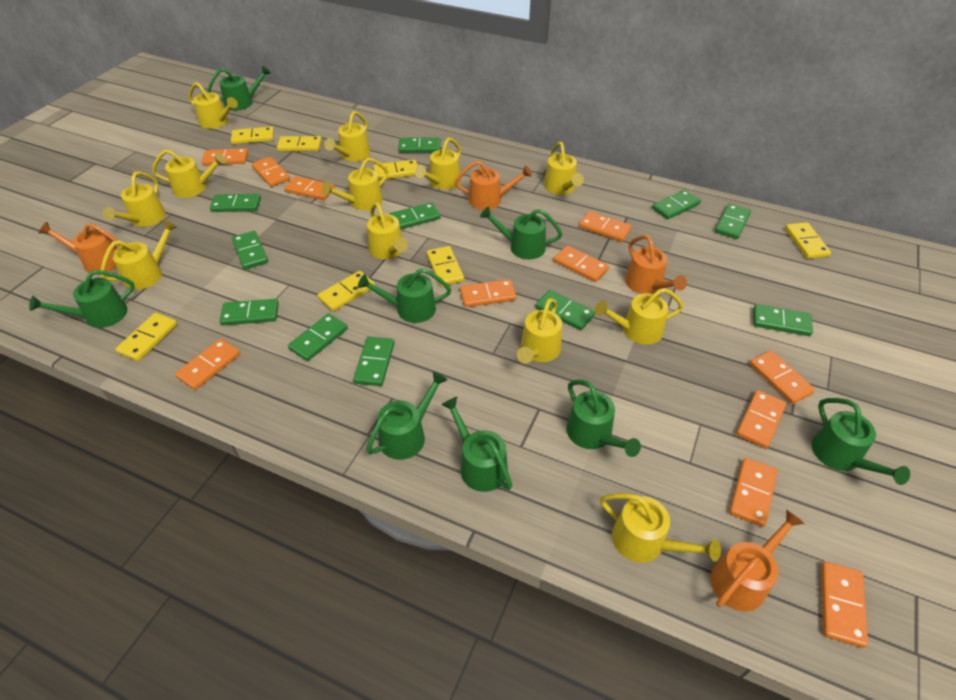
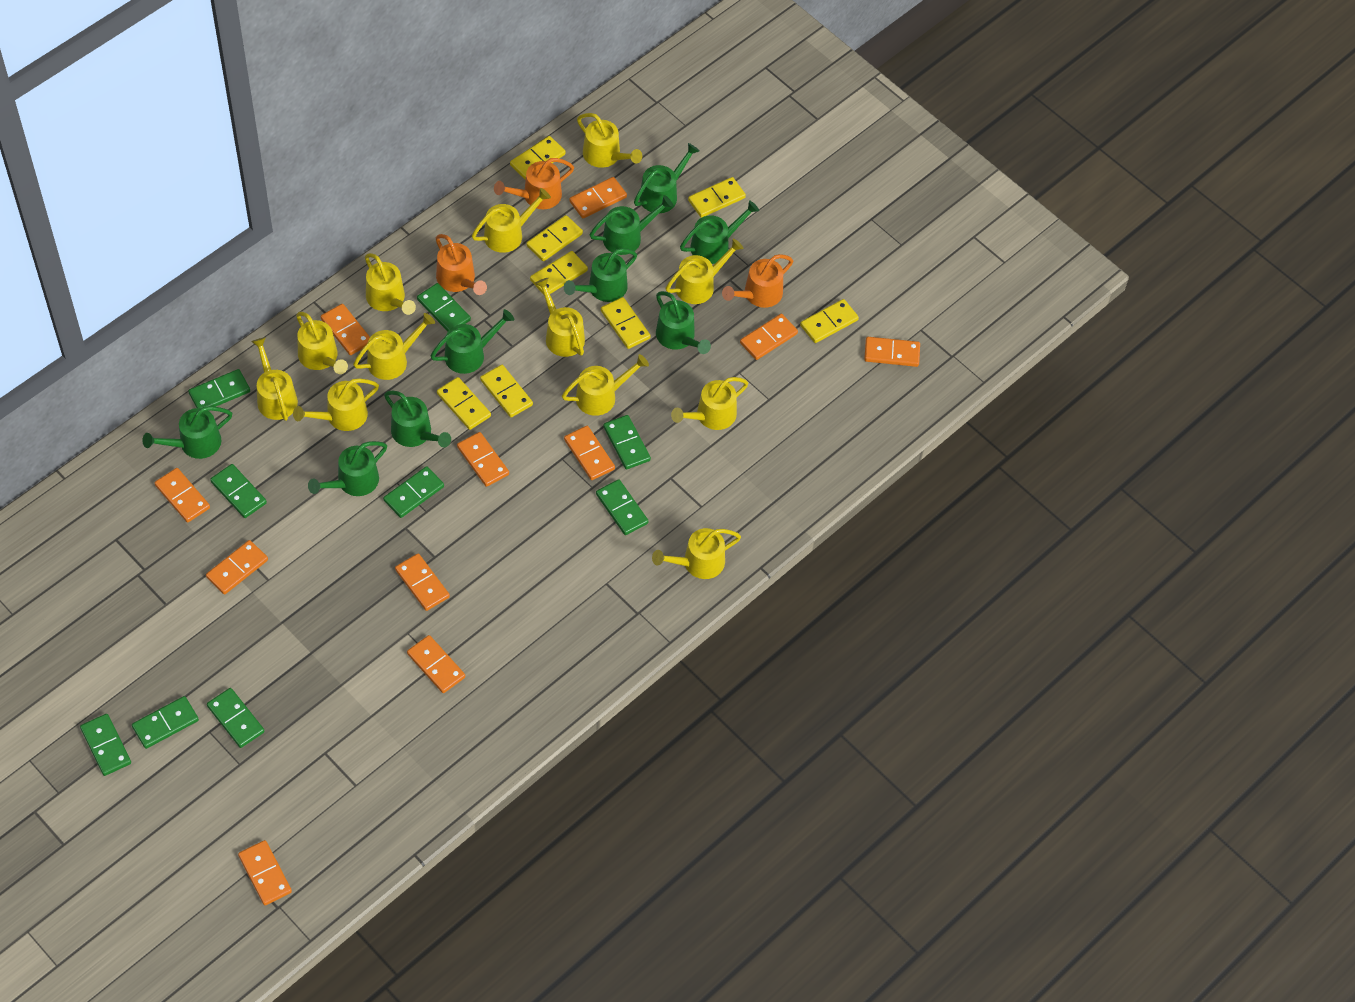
green domino: [210,194,261,212] [220,299,279,325] [232,231,268,269] [288,313,348,361] [353,337,395,386] [389,203,441,229] [398,137,441,153] [536,290,595,330] [652,190,701,219] [715,204,751,239] [753,304,813,336] = 11 -> [80,714,131,776] [132,696,199,749] [188,369,250,408] [207,688,264,748] [210,464,267,518] [383,466,444,518] [417,283,471,331] [596,479,648,535] [603,415,651,469] = 9
green watering can: [29,270,135,328] [208,66,271,111] [358,268,451,323] [366,371,448,460] [441,397,512,492] [480,206,562,259] [566,380,641,457] [812,398,910,485] = 8 -> [142,406,232,459] [308,441,387,496] [384,391,451,447] [430,309,514,374] [564,248,637,302] [590,195,673,255] [634,143,699,213] [656,291,711,354] [680,200,759,264] = 9
orange watering can: [39,222,122,273] [455,161,532,210] [625,235,687,294] [710,509,805,612] = 4 -> [436,234,487,295] [494,158,574,209] [722,254,793,308] = 3
yellow domino: [115,313,177,361] [231,127,274,144] [277,136,322,151] [317,271,375,311] [373,160,417,180] [427,246,464,286] [785,222,831,259] = 7 -> [437,377,491,430] [480,365,533,417] [510,136,566,180] [526,215,583,261] [530,251,588,295] [601,297,651,349] [688,177,746,218] [800,299,859,343] = 8

